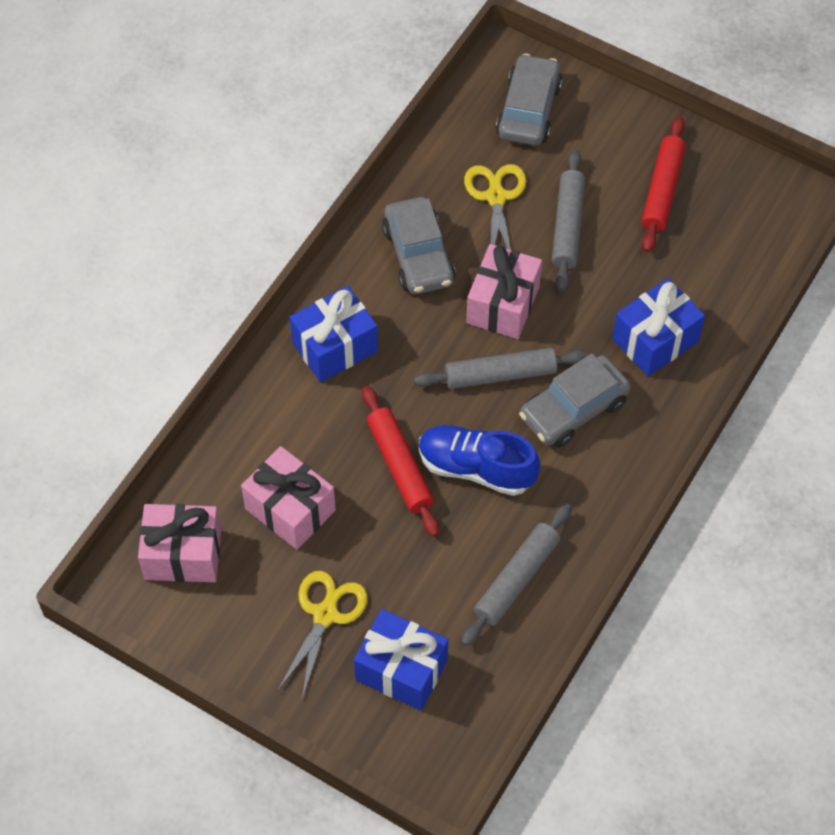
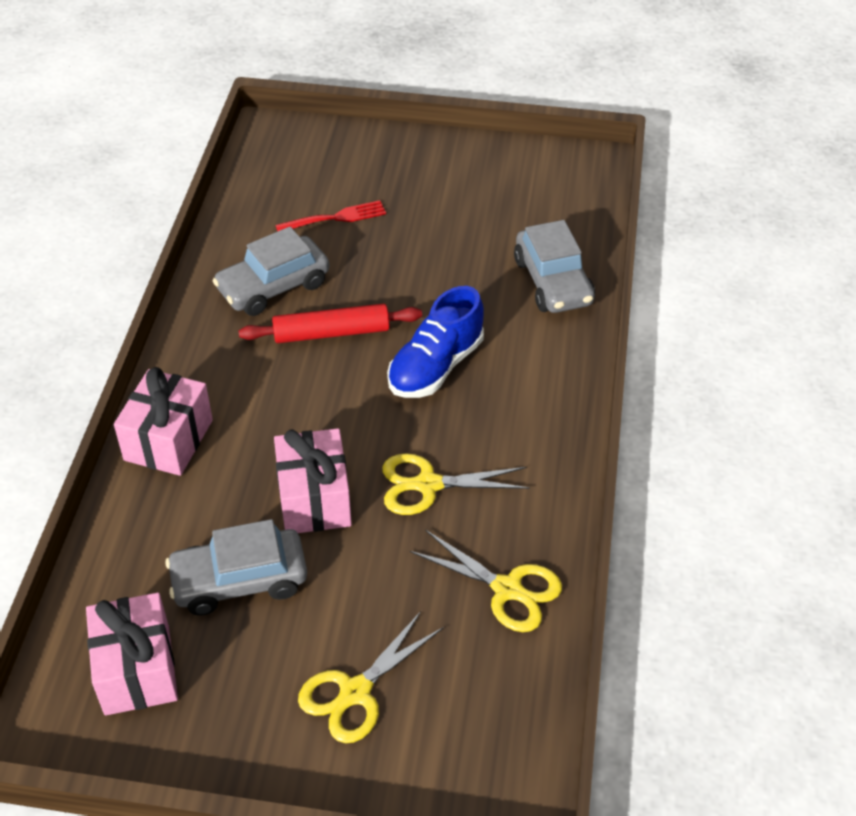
blue gift: [290,286,378,382] [354,609,448,711] [612,278,705,376] = 3 -> none = 0
grey rolling pin: [414,348,588,389] [461,504,572,646] [552,149,585,291] = 3 -> none = 0
red fork: none = 0 -> [275,200,386,231] = 1
red rolling pin: [362,386,439,537] [641,117,686,252] = 2 -> [239,304,422,343] = 1
yellow scissors: [277,571,368,699] [464,164,526,250] = 2 -> [298,611,444,743] [382,453,530,515] [410,530,562,632] = 3

